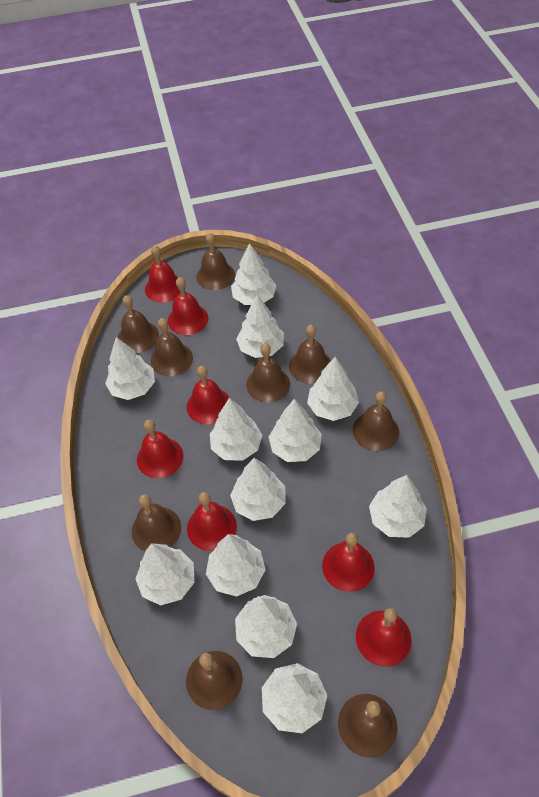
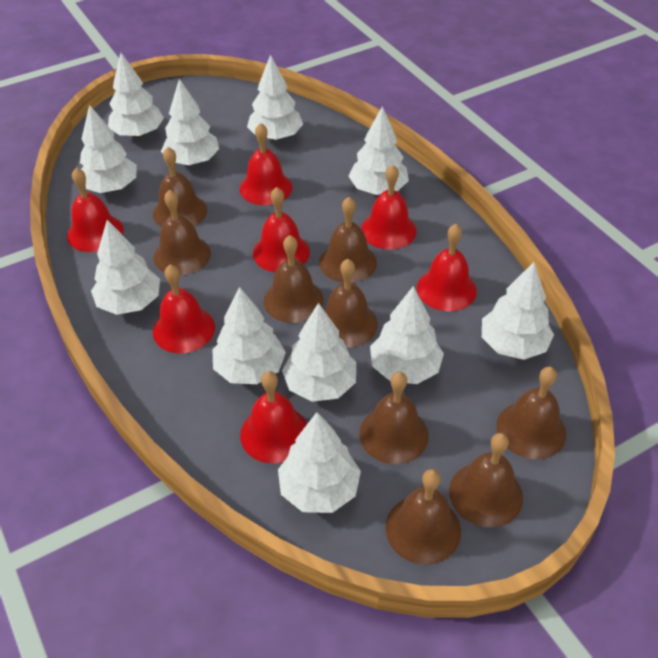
white tree: [105,337,155,400] [135,543,194,605] [206,534,265,597] [210,398,262,461] [230,458,285,521] [231,243,276,305] [235,595,297,658] [236,295,284,358] [262,663,327,733] [269,399,322,462] [307,357,359,421] [369,475,427,538] = 12 -> [80,105,137,193] [91,220,160,315] [108,53,164,137] [161,79,219,165] [212,287,286,384] [247,54,303,140] [278,412,361,513] [282,303,356,402] [348,106,409,195] [370,286,444,384] [482,262,554,360] = 11

